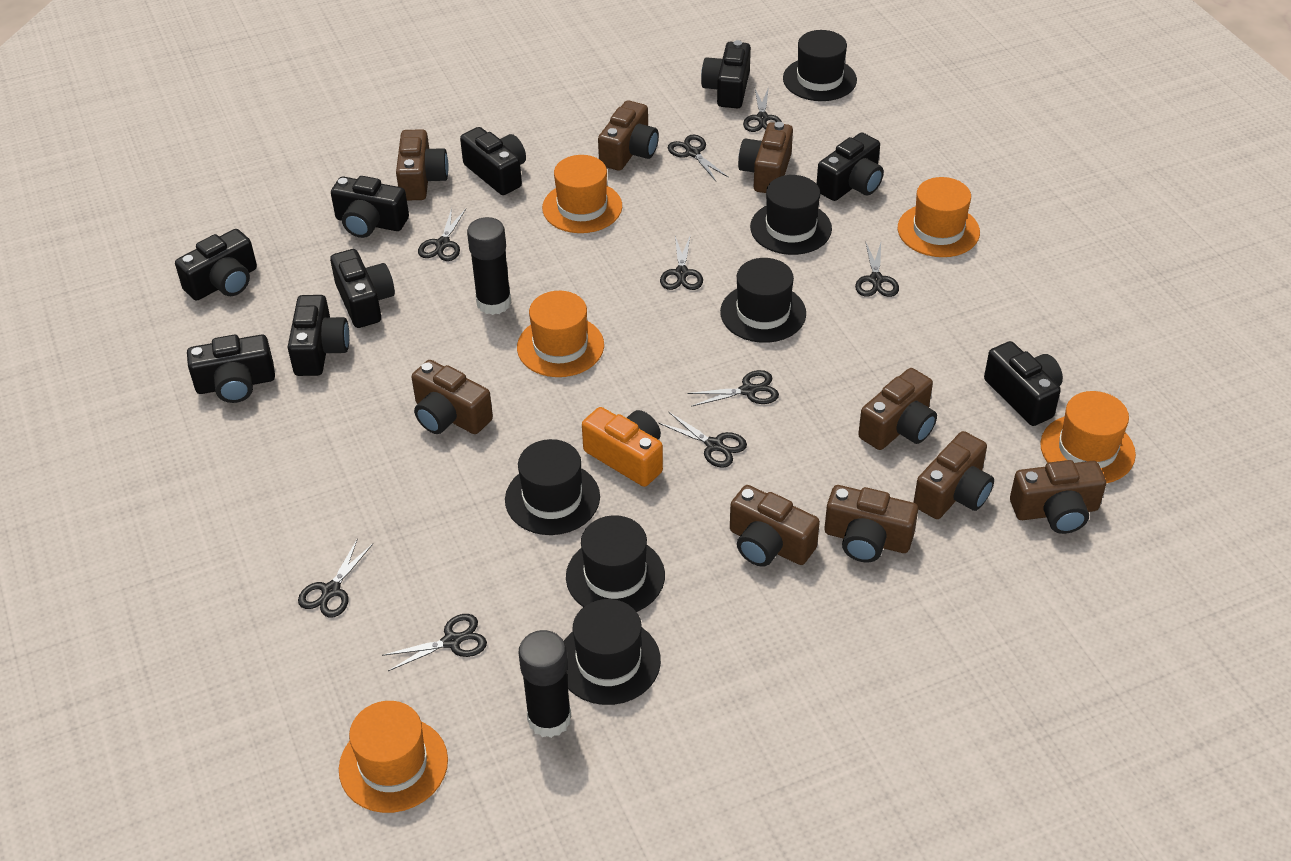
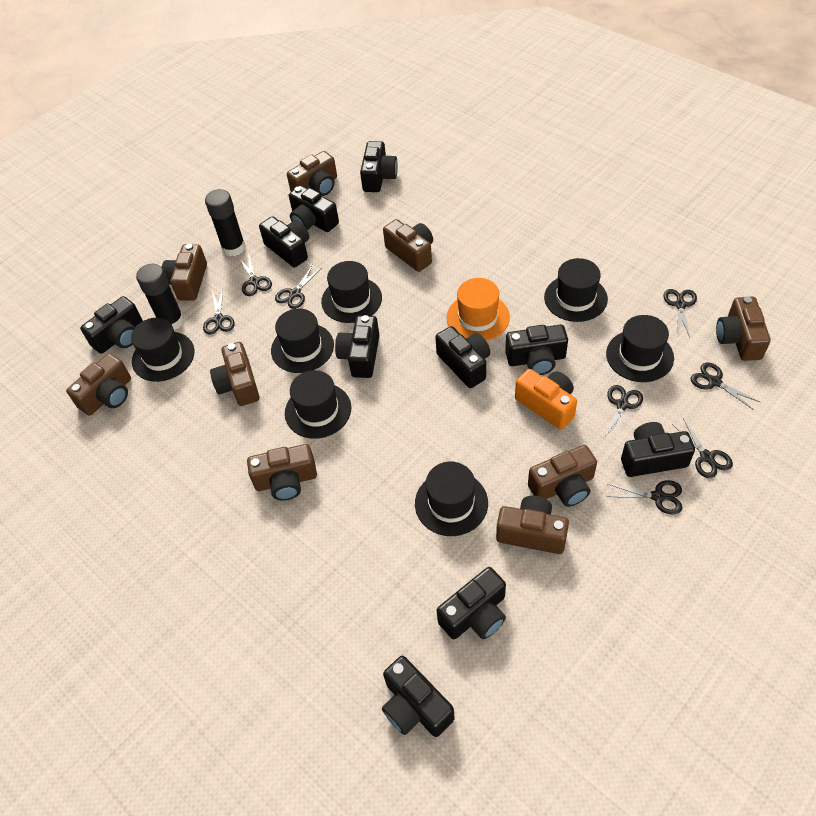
black camera: [175,229,257,301] [187,335,275,403] [287,295,349,376] [330,249,395,328] [331,176,409,238] [460,127,526,195] [701,40,751,108] [817,133,884,201] [984,341,1063,426] = 9 -> [80,296,143,354] [259,216,309,268] [289,185,339,232] [335,315,380,378] [360,141,398,192] [382,656,455,737] [435,326,490,388] [437,567,506,639] [505,325,568,375] [621,422,695,477] = 10
black hat: [505,439,600,535] [564,599,661,705] [566,515,665,612] [720,258,806,343] [750,175,832,255] [783,30,857,101] = 6 -> [131,318,195,382] [271,309,334,373] [285,370,351,439] [321,261,382,323] [415,462,488,536] [544,258,608,322] [606,315,674,382] = 7
black scissors: [298,538,373,618] [382,614,487,671] [418,208,466,261] [658,412,747,468] [660,234,703,290] [668,135,729,181] [687,370,779,407] [743,87,782,132] [855,241,899,297] = 9 -> [203,289,235,335] [238,253,272,296] [275,265,321,309] [604,385,643,443] [607,480,682,515] [663,289,697,337] [672,418,733,478] [691,363,760,410] = 8
orange hat: [339,701,448,813] [517,291,604,377] [542,155,622,233] [898,177,980,257] [1040,391,1136,483] = 5 -> [447,278,510,341] = 1

